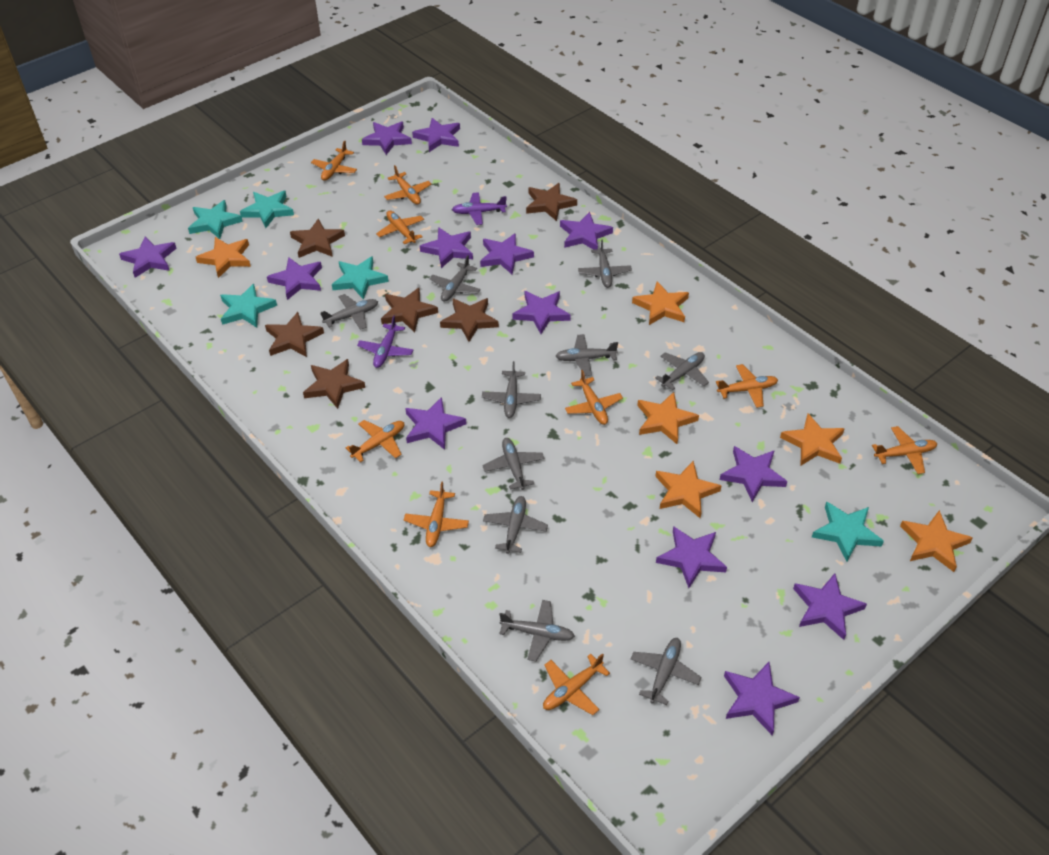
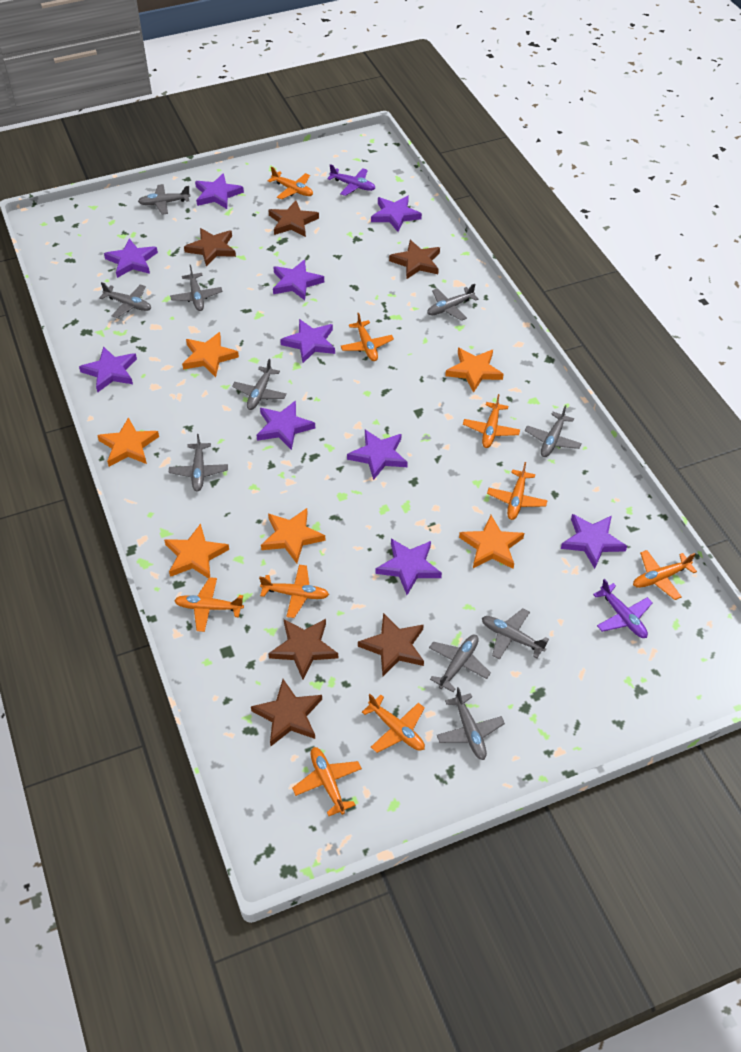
purple star: [119,236,177,278] [267,257,322,300] [362,122,412,155] [405,397,466,450] [412,118,460,152] [420,227,473,268] [480,233,534,274] [512,291,571,334] [560,212,613,250] [656,526,727,588] [720,446,788,502] [724,662,800,735] [793,573,867,640] = 13 -> [79,346,137,392] [104,238,158,278] [195,173,244,209] [257,401,315,450] [273,260,324,300] [280,319,335,363] [347,430,408,480] [371,196,422,232] [376,539,442,595] [561,514,627,569] = 10
turquoise star: [188,200,243,239] [220,284,277,328] [240,191,294,228] [332,256,389,300] [812,502,884,562] = 5 -> none = 0

